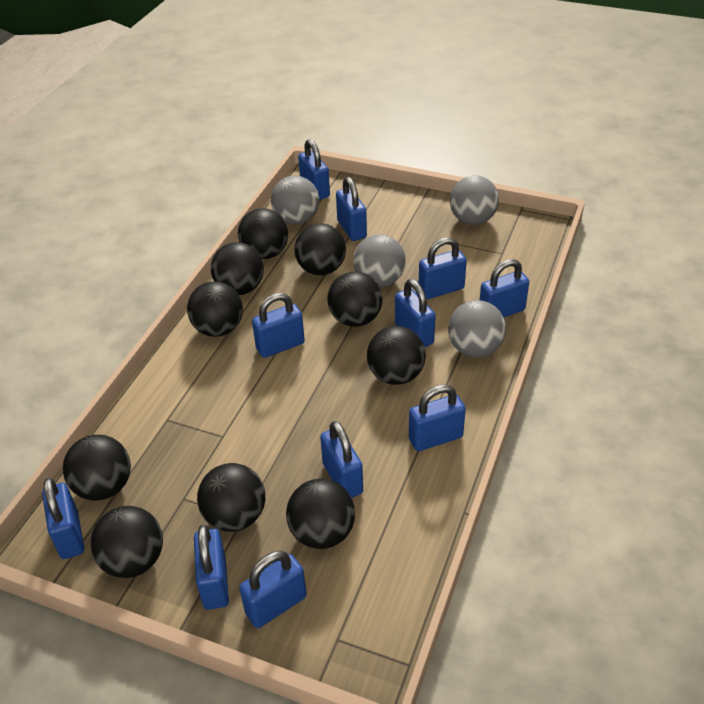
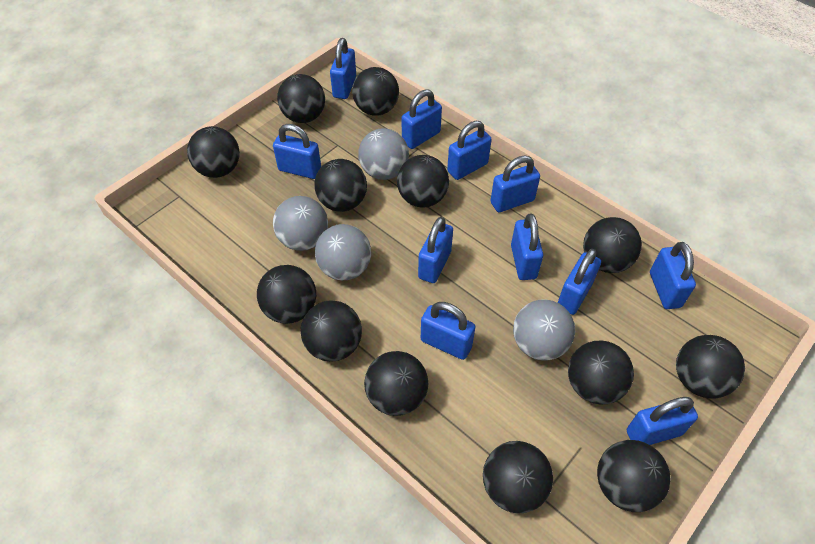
black ball: [63,435,131,501] [90,506,163,578] [187,281,243,337] [197,463,265,532] [211,242,264,295] [238,208,288,259] [286,479,355,549] [294,223,346,275] [328,271,382,327] [367,326,426,385] = 10 -> [187,126,240,178] [257,265,316,324] [277,74,325,123] [301,300,362,362] [315,159,367,212] [352,67,399,116] [364,351,428,416] [397,155,449,207] [483,441,553,514] [568,341,634,404] [583,217,642,273] [597,440,670,512] [676,335,745,399] = 13

